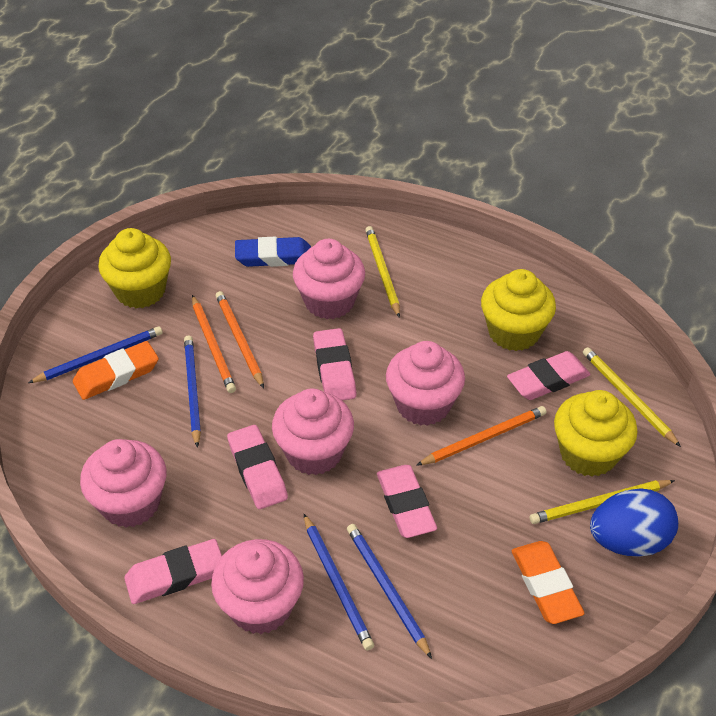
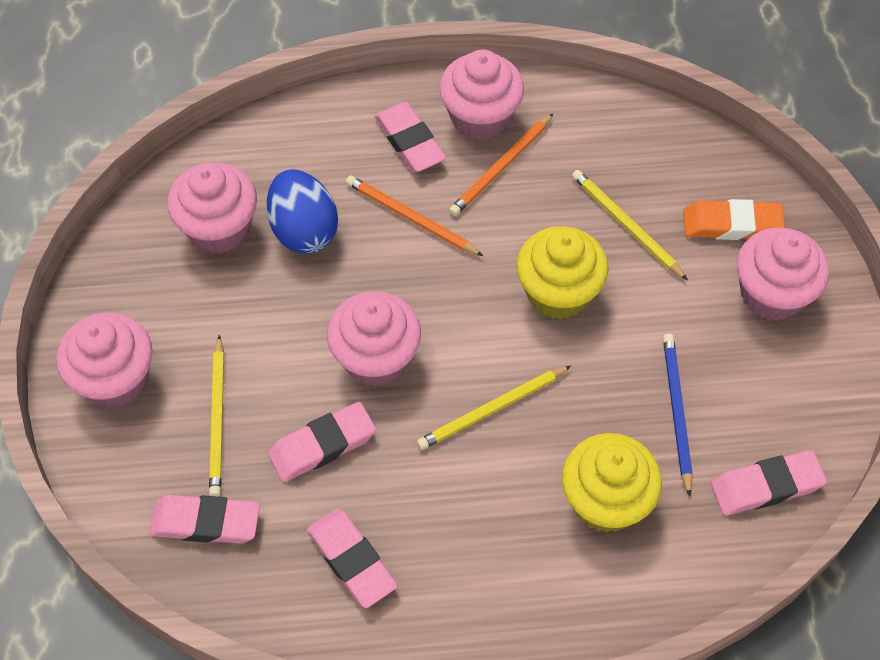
blue eraser: [235,237,311,267] = 1 -> none = 0
blue pencil: [28,326,162,383] [184,335,201,448] [304,514,374,650] [347,524,432,659] = 4 -> [663,334,693,497] = 1
orange eraser: [73,341,159,400] [512,541,585,624] = 2 -> [683,199,785,240] = 1
orange pencil: [192,295,236,393] [216,291,264,388] [416,406,546,466] = 3 -> [346,175,483,256] [449,113,554,216] = 2
yellow cupcake: [98,228,171,308] [481,269,556,351] [554,390,637,477] = 3 -> [516,226,609,320] [562,433,662,533] = 2

